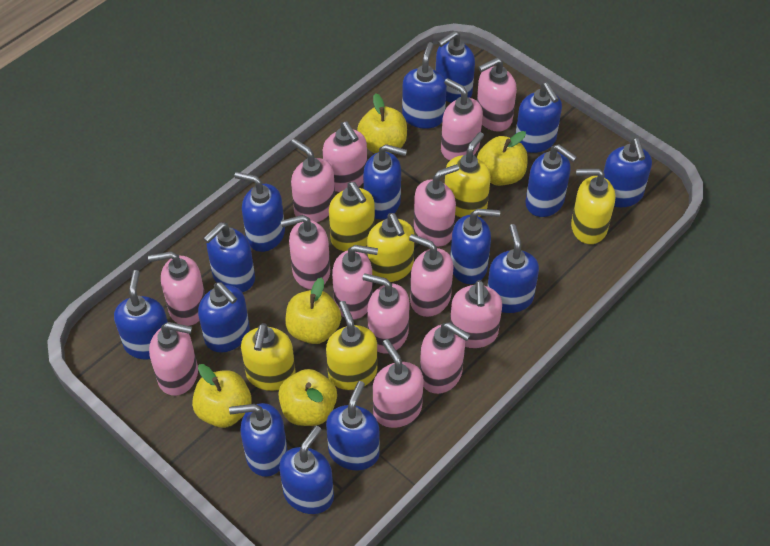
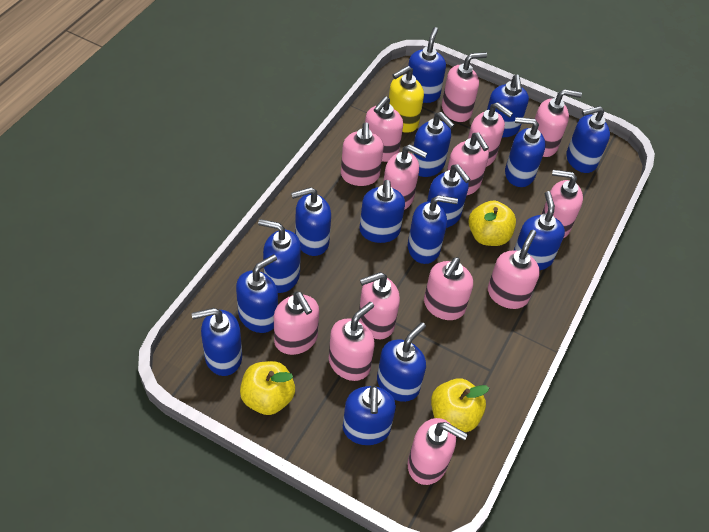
yellow apple: [192,364,251,428] [278,369,337,426] [285,277,341,344] [357,93,407,154] [477,131,528,186] = 5 -> [240,361,295,415] [431,378,489,432] [469,200,516,246] = 3
yellow soap dispenser: [241,323,296,391] [326,301,377,390] [329,182,375,251] [367,213,414,282] [445,132,491,217] [571,168,615,244] = 6 -> [389,66,424,133] = 1

